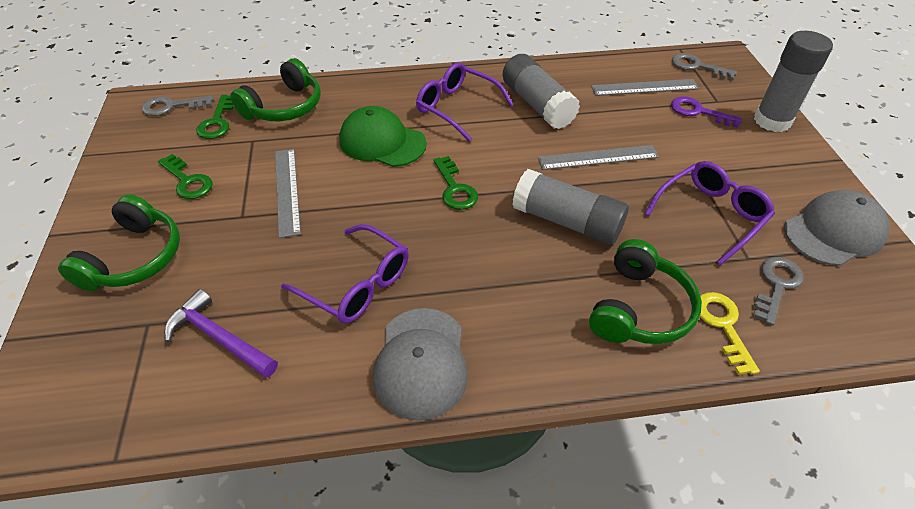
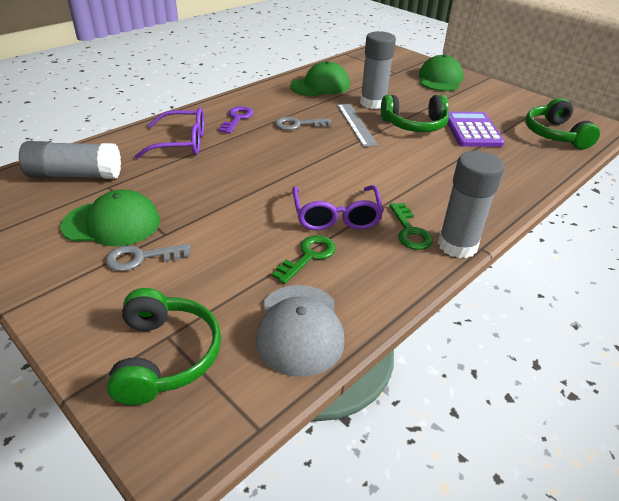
green cap: [339,106,427,167] = 1 -> [60,189,160,246] [290,61,350,96] [419,54,463,91] = 3
green key: [158,154,213,199] [196,95,233,139] [433,156,478,210] = 3 -> [272,235,336,284] [389,203,433,250] = 2
grey cap: [373,308,468,420] [784,190,890,266] = 2 -> [256,285,344,377] = 1
grey key: [142,95,213,116] [672,53,737,80] [753,257,804,326] = 3 -> [105,243,191,271] [275,117,332,130] = 2
grey ruler: [275,149,301,238] [538,145,659,170] [591,79,699,96] = 3 -> [337,104,378,147] = 1
purple calculator: none = 0 -> [447,112,505,147] = 1
purple glasses: [281,224,409,324] [416,63,514,141] [645,161,775,266] = 3 -> [135,108,204,159] [292,185,384,231] = 2
purple hammer: [165,289,278,378] = 1 -> none = 0
yellow key: [700,292,760,375] = 1 -> none = 0

